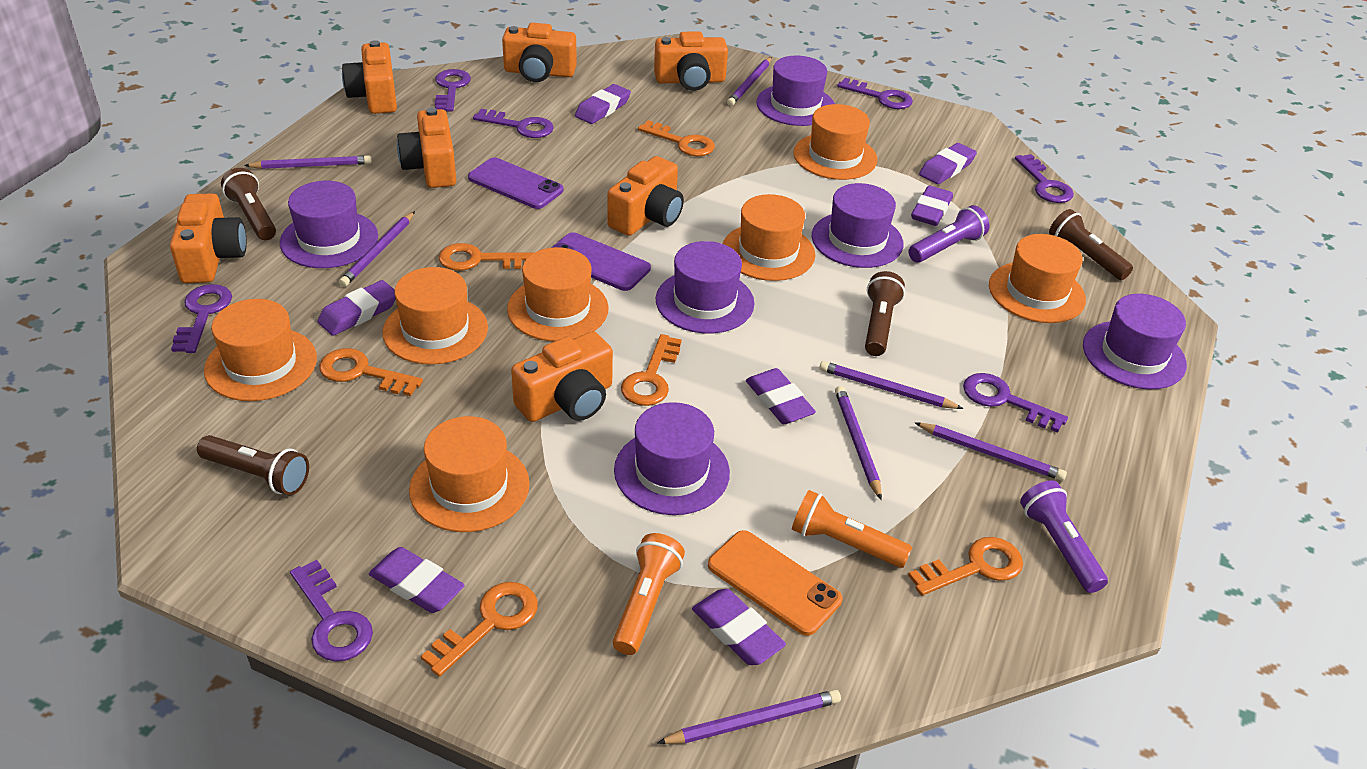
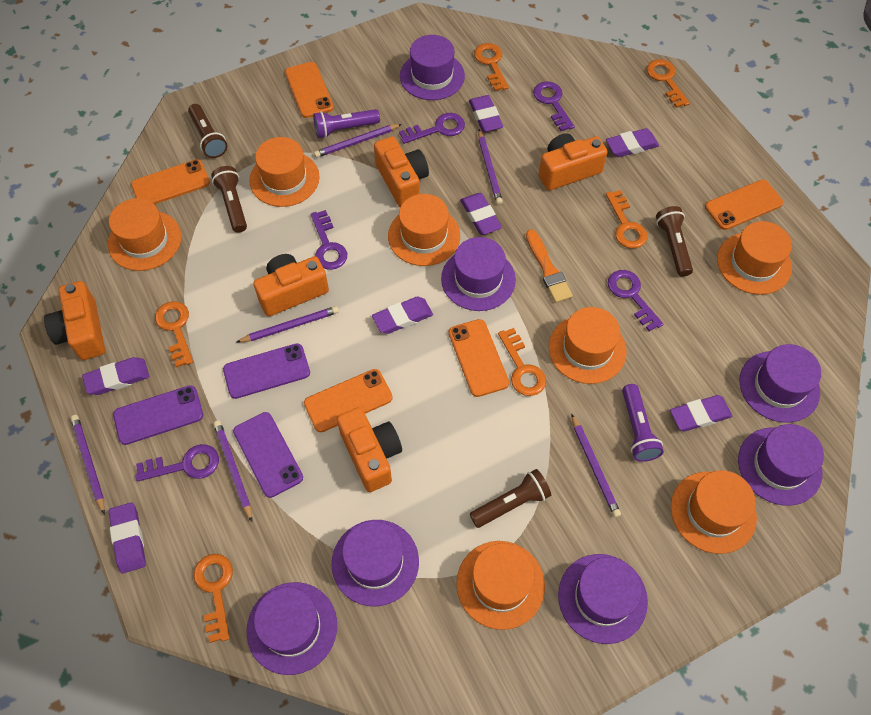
orange brush: none = 0 -> [526,229,573,303] = 1
orange camera: [170,193,246,283] [342,40,397,114] [397,107,456,188] [502,23,577,82] [511,331,613,422] [607,156,684,236] [654,31,728,91] = 7 -> [44,281,105,360] [253,254,329,316] [337,407,402,492] [374,136,429,207] [539,133,607,190] = 5
orange flashlight: [613,533,685,655] [792,490,912,568] = 2 -> none = 0
orange phone: [708,530,842,636] = 1 -> [131,159,210,204] [285,62,334,118] [304,369,393,432] [449,319,509,397] [705,180,783,230] = 5
purple hat: [280,181,378,268] [614,402,730,515] [656,241,755,333] [756,56,835,126] [812,183,904,268] [1083,294,1187,389] = 6 -> [246,582,337,675] [331,520,419,606] [400,35,465,100] [441,237,516,311] [558,554,648,644] [738,424,824,506] [739,344,821,423] = 7
purple key: [171,284,232,353] [290,560,373,662] [435,69,471,111] [473,109,554,138] [837,78,913,109] [963,373,1068,433] [1015,154,1074,203] = 7 -> [136,444,219,482] [311,210,347,270] [399,113,465,144] [533,81,575,131] [608,270,664,332] = 5
purple pencil: [244,155,372,169] [339,211,415,287] [657,689,841,744] [727,57,771,106] [819,361,964,409] [835,386,882,500] [914,422,1067,481] = 7 -> [70,415,105,514] [213,420,252,522] [237,306,339,342] [314,124,402,158] [478,130,503,205] [571,414,621,518] = 6
purple phone: [468,158,563,209] [551,232,651,291] = 2 -> [113,385,203,445] [223,343,310,399] [233,412,303,498] = 3

